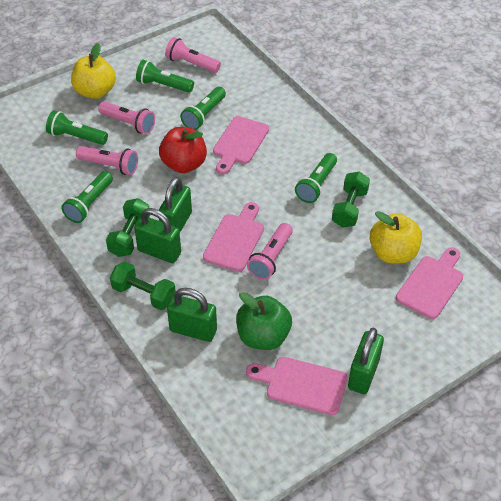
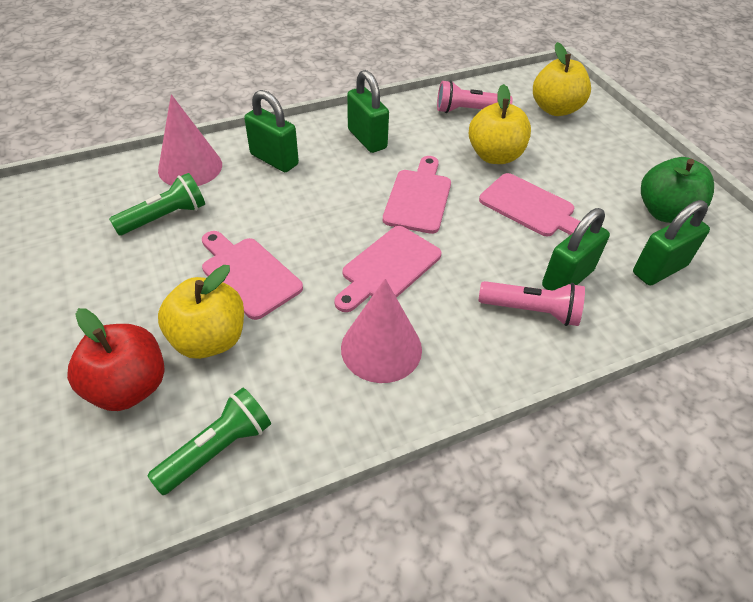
green dumbbell: [106,198,150,257] [110,262,176,310] [332,171,370,228] = 3 -> none = 0
green flashlight: [46,110,108,145] [61,171,113,223] [136,60,194,93] [180,87,226,130] [295,153,337,203] = 5 -> [109,173,205,235] [147,388,271,495] = 2
pink cone: none = 0 -> [158,94,222,186] [341,279,422,383] = 2
pink flashlight: [76,146,138,175] [98,101,155,134] [165,37,221,73] [247,223,293,280] = 4 -> [437,80,513,113] [479,281,585,326] = 2
yellow apple: [71,43,116,99] [370,211,422,264] = 2 -> [158,265,244,359] [469,84,531,164] [533,42,591,116] = 3

